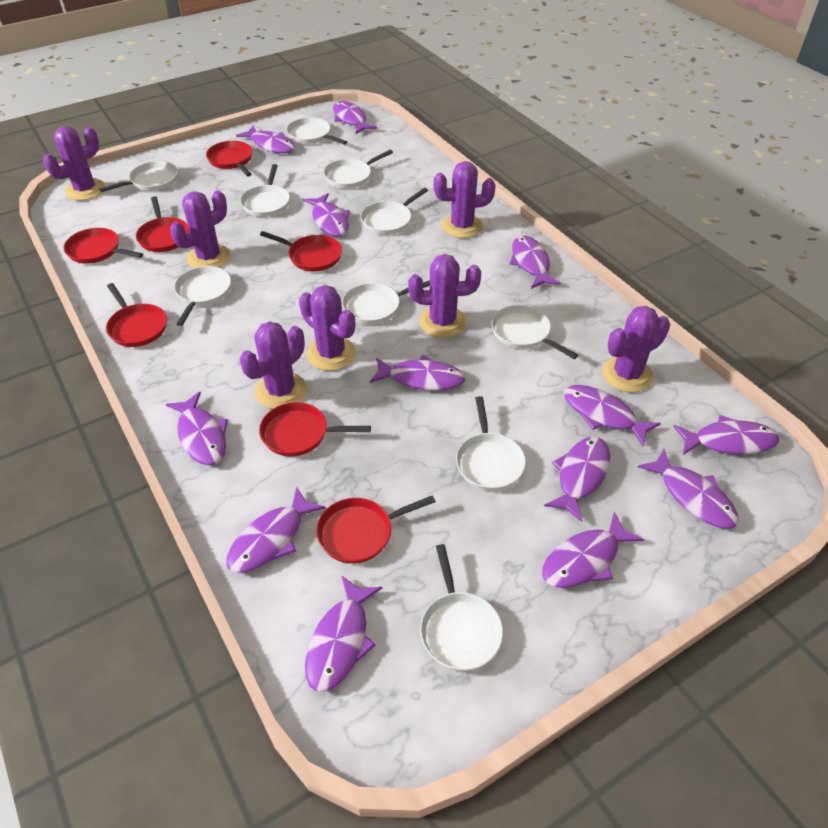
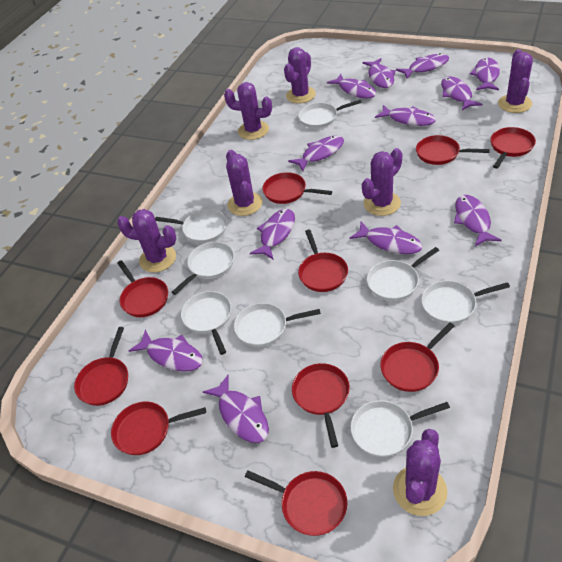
purple fish: [166,392,228,465] [226,487,326,573] [236,126,295,153] [303,193,350,237] [305,575,382,692] [333,101,377,134] [370,355,466,391] [510,236,561,289] [542,512,644,588] [544,437,610,522] [564,385,661,447] [638,449,739,529] [673,415,779,455] = 13 -> [129,330,203,372] [203,375,269,443] [250,209,295,260] [288,136,344,171] [327,74,376,99] [350,222,423,254] [362,58,396,88] [375,105,436,126] [396,53,449,79] [441,76,483,111] [454,195,502,246] [470,57,500,90] = 12
red pan: [64,228,143,264] [106,283,167,347] [136,196,189,252] [206,141,253,177] [259,402,371,457] [260,231,342,272] [316,495,436,564] = 7 -> [74,327,128,406] [111,402,206,455] [117,260,168,317] [245,470,347,536] [262,172,332,204] [292,363,350,448] [298,229,348,292] [380,322,455,392] [416,135,490,165] [490,127,536,169] = 10
white pan: [99,161,178,192] [174,266,231,326] [240,164,290,217] [286,117,347,145] [323,150,393,188] [342,280,430,324] [361,188,428,235] [420,544,503,671] [456,396,526,491] [491,305,578,359] = 10 -> [155,209,227,243] [171,242,234,295] [181,291,231,355] [234,303,321,347] [298,100,361,128] [351,400,450,457] [367,247,439,301] [421,280,510,324] = 8

